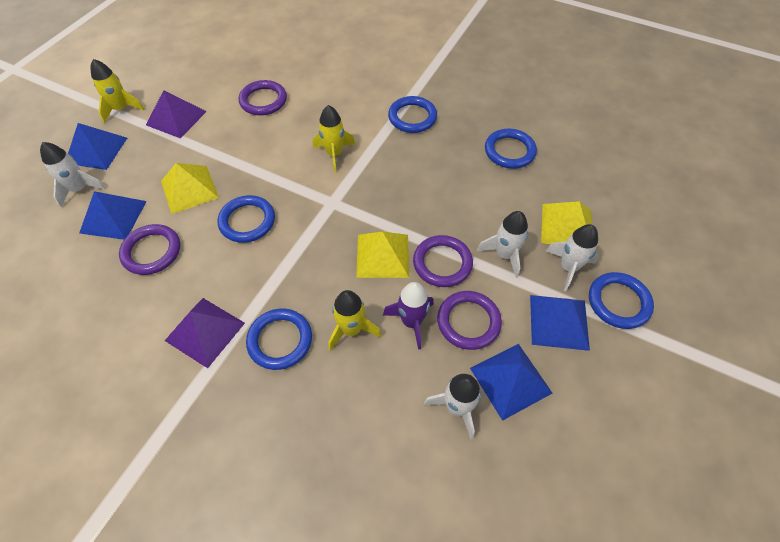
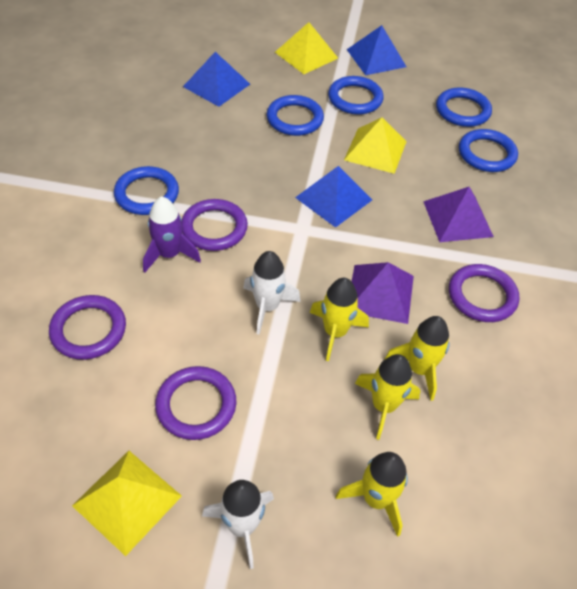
blue pyramid: [68,123,127,170] [79,191,147,240] [470,344,552,421] [530,295,590,351] = 4 -> [183,52,250,107] [295,166,372,228] [347,25,406,75] = 3
white rocket: [40,142,106,207] [424,374,481,439] [477,211,528,278] [546,224,598,291] = 4 -> [202,480,274,569] [243,251,301,335] = 2
yellow rocket: [90,59,145,123] [313,105,355,172] [328,290,382,351] = 3 -> [310,278,369,361] [336,452,408,537] [355,354,420,440] [384,316,450,401] = 4

